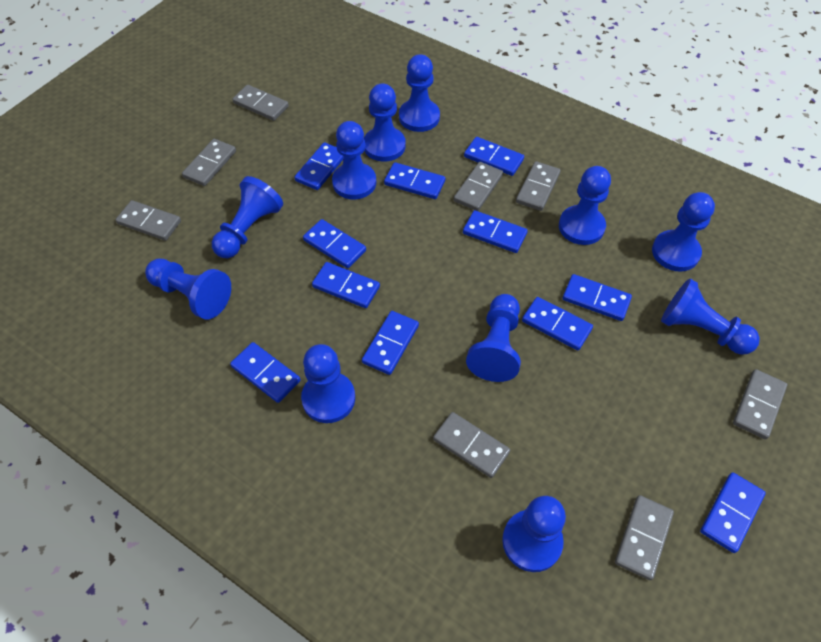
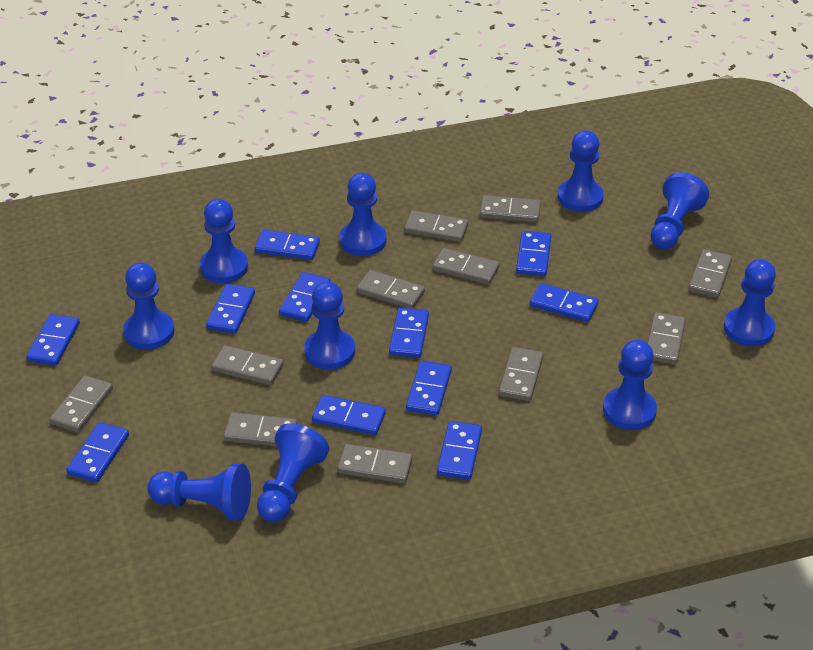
blue pawn: [145,258,231,319] [212,176,283,258] [301,344,355,423] [332,121,376,200] [364,84,406,162] [399,54,440,132] [466,294,521,382] [502,496,566,572] [559,166,611,245] [652,192,715,272] [661,278,760,355] = 11 -> [123,262,175,350] [147,463,251,521] [200,199,248,283] [257,423,329,523] [304,281,355,370] [340,173,387,256] [558,130,604,212] [603,339,657,430] [651,172,709,249] [724,259,776,346] = 10
grey domino: [116,200,181,241] [182,139,236,186] [232,85,289,121] [433,412,510,478] [454,162,503,211] [516,161,561,211] [615,495,674,580] [733,369,787,439] = 8 -> [50,375,113,432] [211,345,284,385] [224,412,297,446] [337,444,412,483] [357,270,425,309] [404,210,468,242] [433,248,499,284] [480,195,541,222] [499,347,543,401] [648,312,686,364] [688,249,732,298] = 11

